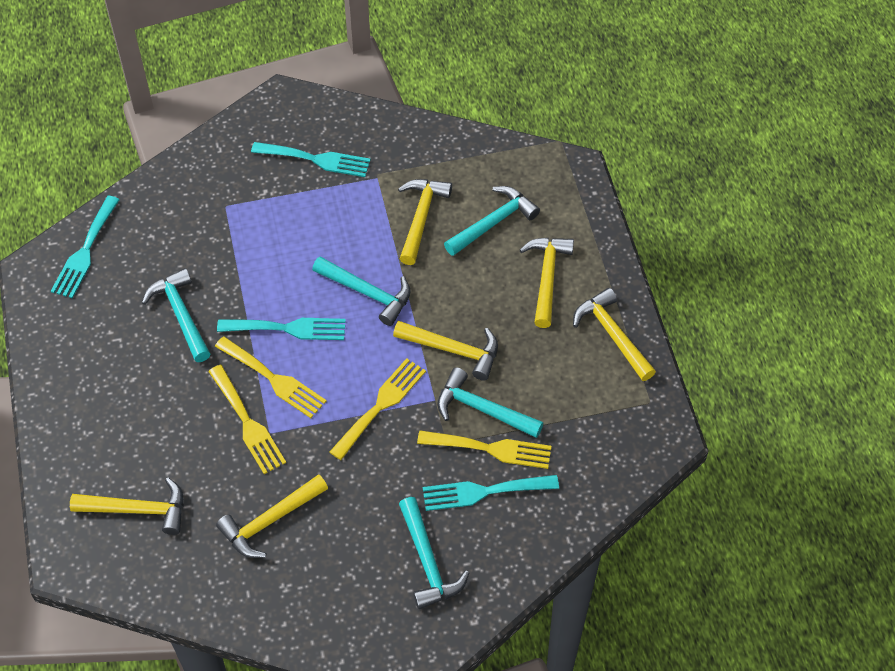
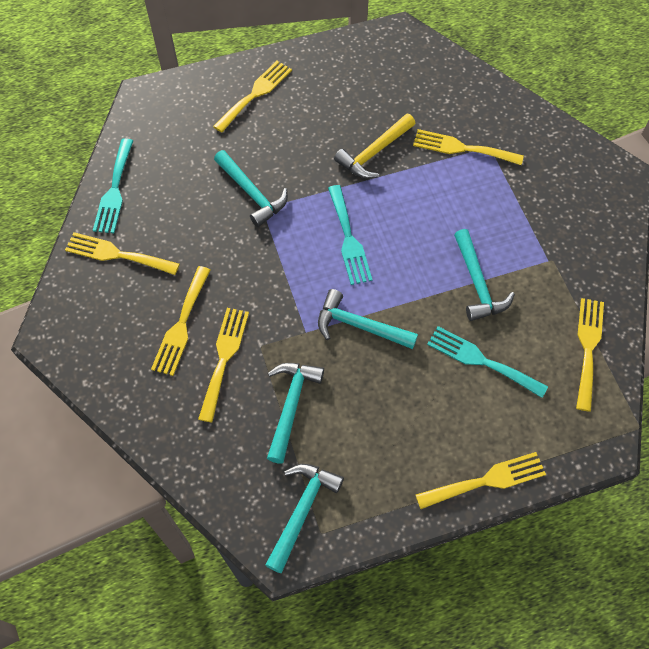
turquoise fork: [51,196,120,298] [217,318,346,340] [251,142,370,177] [423,475,559,511] = 4 -> [93,138,133,233] [328,185,372,285] [427,326,548,398] = 3
yellow fork: [208,365,286,474] [215,337,326,418] [330,358,426,460] [417,430,551,469] = 4 -> [65,232,180,275] [151,266,210,376] [198,308,249,423] [213,61,292,133] [413,129,524,165] [416,452,546,509] [576,298,604,412] = 7
yellow hammer: [70,478,184,535] [216,474,328,558] [393,321,498,381] [398,179,452,265] [520,238,574,328] [573,288,656,381] = 6 -> [334,114,415,179] = 1

